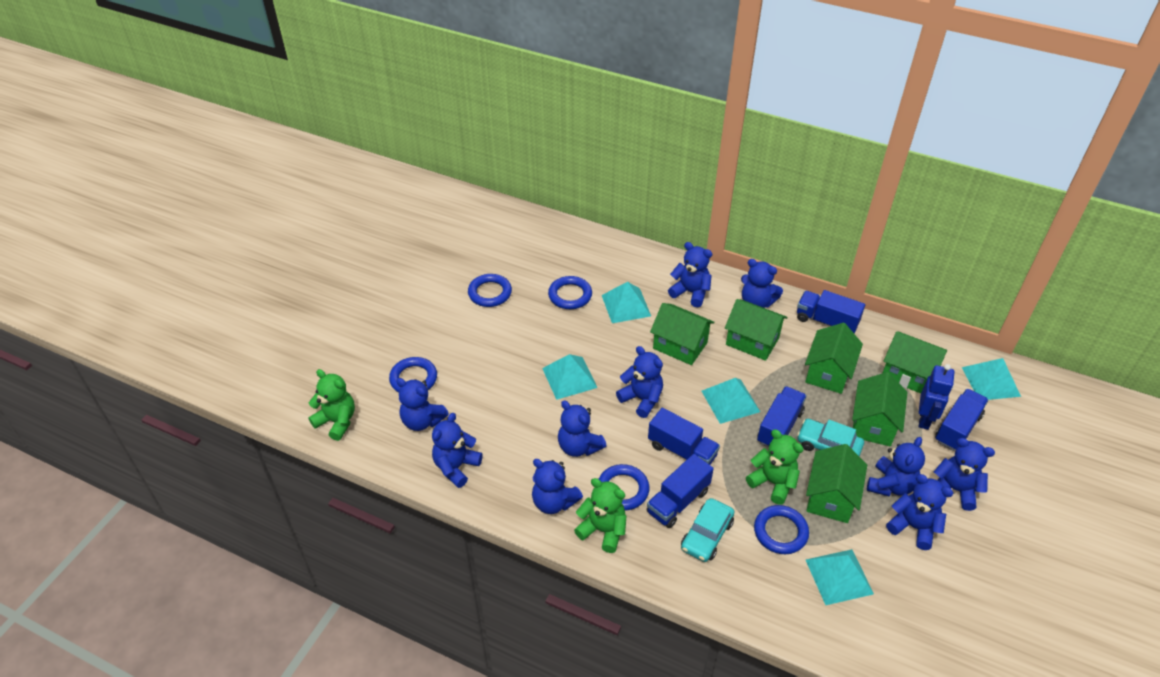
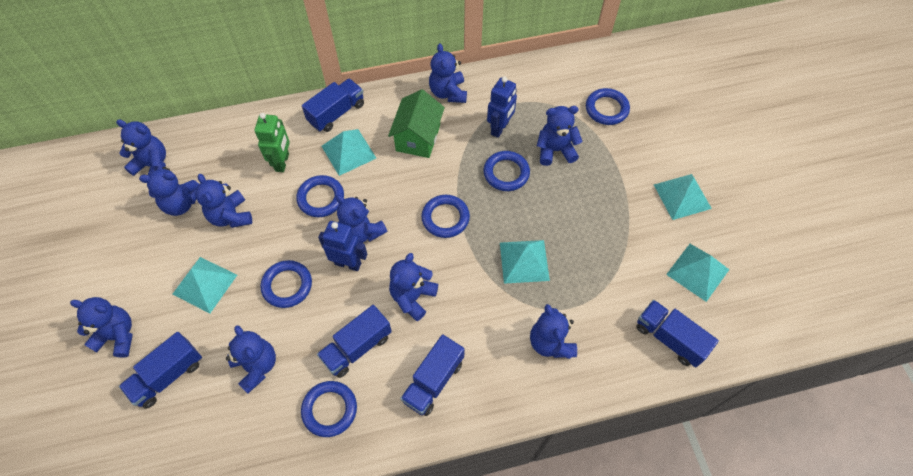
blue ring: [389,357,437,393] [468,274,512,307] [548,276,592,309] [599,464,650,511] [754,505,809,554] = 5 -> [261,260,312,308] [296,175,344,217] [301,381,357,437] [421,195,470,238] [484,151,530,191] [586,88,630,125] = 6
blue robot: [919,364,955,430] = 1 -> [318,221,367,271] [487,77,517,138] = 2
green house: [650,303,715,365] [725,299,788,361] [805,323,863,394] [806,444,867,523] [852,372,907,447] [883,331,947,393] = 6 -> [388,89,445,158] = 1
green robot: none = 0 -> [254,113,290,172] = 1
green teddy bear: [308,369,355,441] [574,478,627,553] [746,429,804,505] = 3 -> none = 0
turquoise car: [681,498,734,562] [797,419,864,456] = 2 -> none = 0

